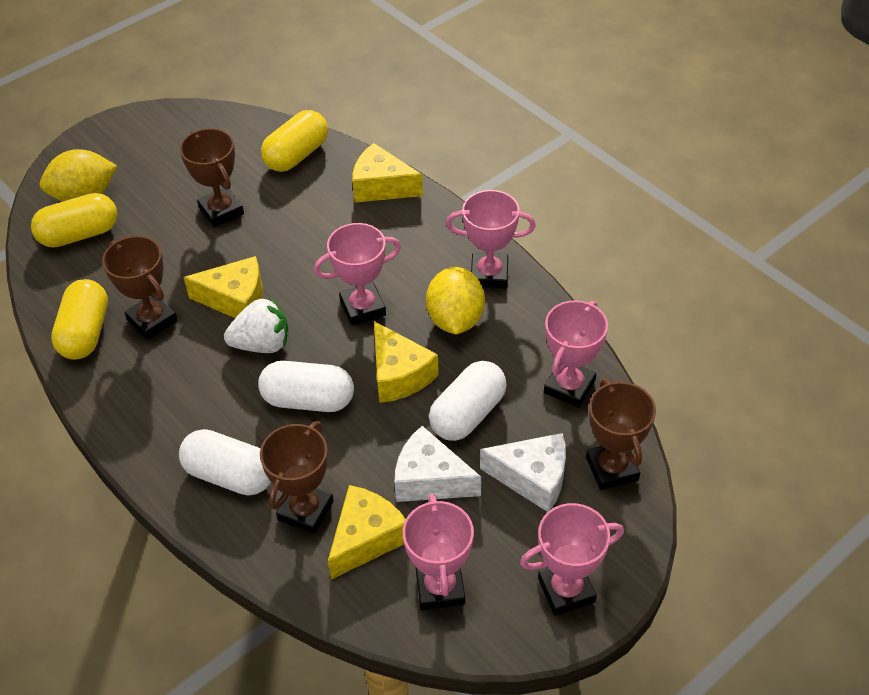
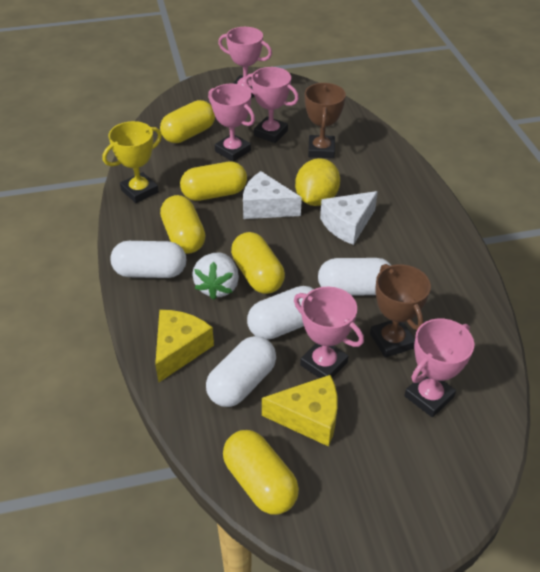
brown trophy: [102,236,178,340] [180,128,244,227] [260,421,334,534] [586,379,656,490] = 4 -> [305,83,346,158] [370,264,431,358] = 2
white capsule: [179,429,271,496] [258,361,354,412] [429,361,507,441] = 3 -> [110,241,186,278] [206,336,276,407] [247,286,314,340] [318,258,391,295] = 4
yellow capsule: [31,193,117,248] [51,279,108,360] [261,110,328,172] = 3 -> [160,100,215,143] [160,195,206,254] [180,162,247,201] [223,430,299,515] [231,232,285,294] = 5
yellow cheese: [183,256,263,318] [328,485,406,580] [352,143,423,203] [374,321,439,403] = 4 -> [155,310,214,382] [262,375,338,447] = 2
yellow lemon: [40,149,117,202] [426,267,485,335] = 2 -> [295,158,340,206] = 1
yellow trophy: none = 0 -> [103,121,162,203] = 1

